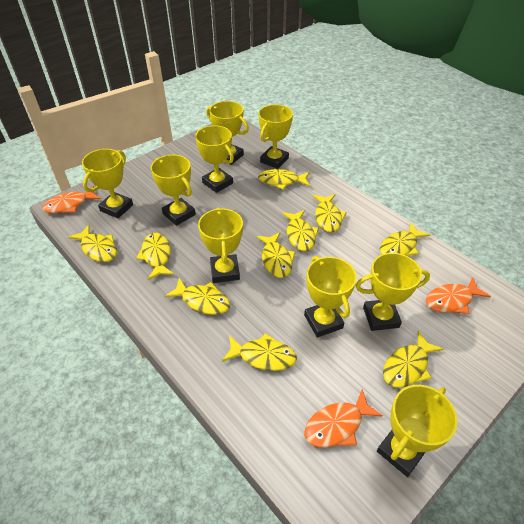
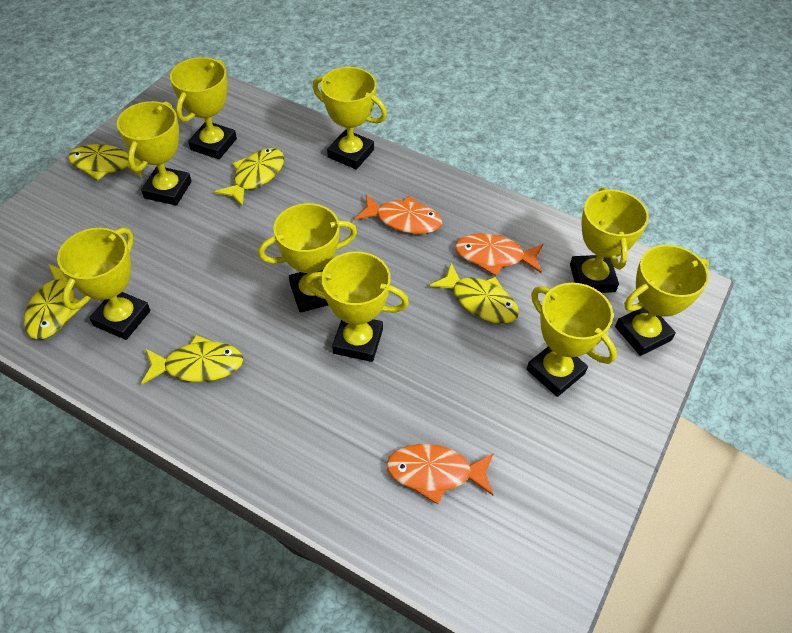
yellow fish: [68,225,117,262] [136,233,174,280] [165,277,230,315] [222,333,297,371] [257,232,296,278] [258,169,310,190] [282,210,319,251] [313,194,347,232] [380,222,430,256] [383,331,444,388] = 10 -> [24,264,83,340] [68,144,142,180] [141,335,243,384] [215,148,284,207] [429,263,519,324] = 5

